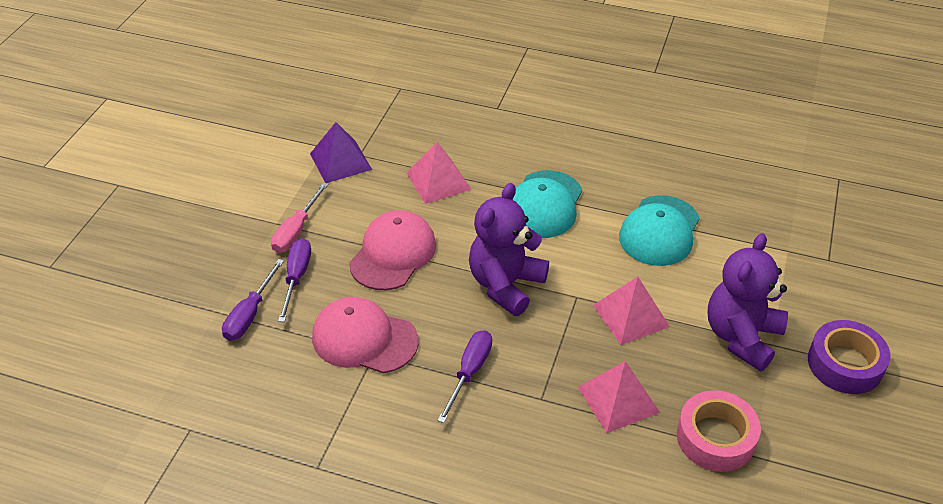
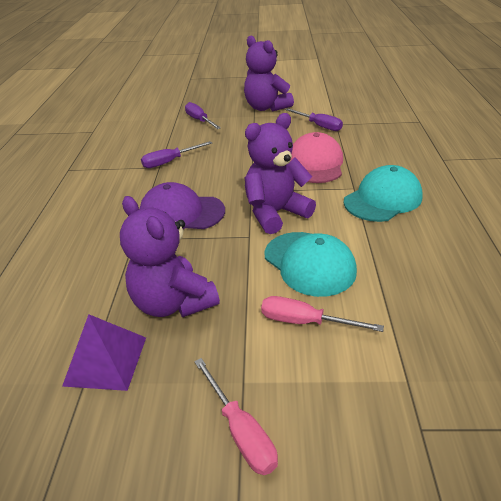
pink cap: [312,297,419,374] [349,210,436,290] = 2 -> [290,132,343,183] = 1
pink pyramid: [406,142,471,204] [578,361,660,433] [593,277,670,345] = 3 -> none = 0
pink screwdriver: [271,182,329,253] = 1 -> [194,358,278,475] [261,296,384,332] = 2
pink tape: [677,390,761,472] = 1 -> none = 0
purple cap: none = 0 -> [139,182,225,229] = 1
purple tape: [808,320,890,394] = 1 -> none = 0
purple teddy bear: [469,183,549,316] [707,233,788,372] = 2 -> [120,196,220,317] [244,36,294,111] [244,113,316,234] = 3

